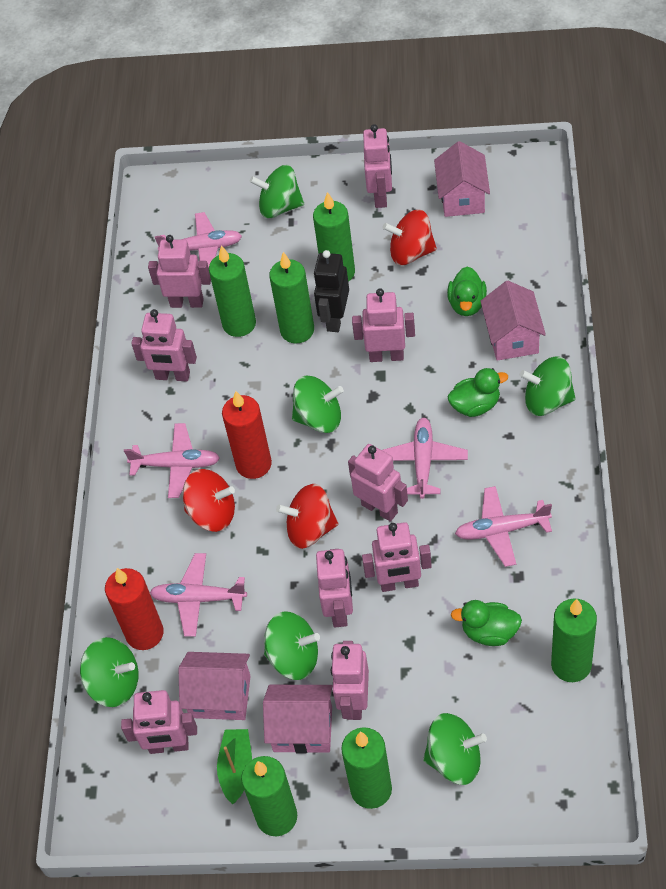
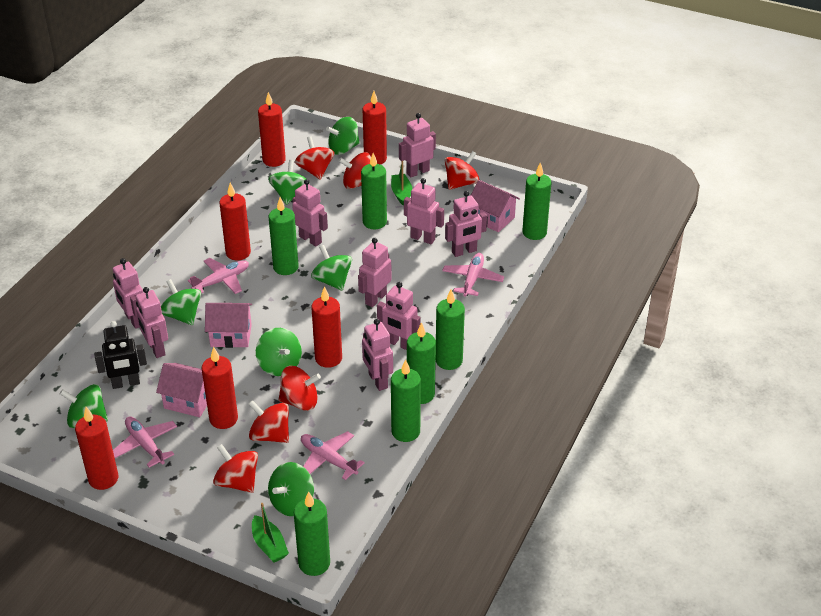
green boat: [217,729,252,804] = 1 -> [252,503,289,563] [391,161,412,206] = 2
green candle: [209,245,256,337] [241,756,297,836] [269,252,314,343] [313,192,355,282] [341,727,392,809] [551,598,597,682] = 6 -> [269,197,299,275] [294,491,330,576] [361,153,387,229] [391,359,421,442] [407,322,436,404] [436,289,465,370] [522,162,551,240] = 7
green duck: [447,266,487,316] [447,368,508,417] [451,600,522,646] = 3 -> none = 0
green spinning top: [80,637,139,707] [250,165,304,218] [264,611,320,680] [292,376,344,433] [423,713,487,785] [520,356,576,416] = 6 -> [60,384,108,428] [161,279,201,325] [256,328,302,376] [268,160,310,205] [268,462,314,516] [311,245,352,291] [326,117,360,155] = 7
pink house: [179,652,251,720] [263,685,333,754] [434,141,490,217] [480,281,546,361] = 4 -> [156,363,207,417] [205,303,252,348] [471,180,520,232] = 3
pink plane: [124,423,220,498] [150,553,247,637] [155,212,242,267] [382,418,468,499] [455,486,552,567] = 5 -> [113,416,177,468] [188,258,249,294] [301,431,365,480] [442,253,504,297] = 4
red candle: [105,568,164,650] [222,391,272,479] = 2 -> [75,407,118,490] [201,347,238,429] [220,183,251,261] [258,92,286,167] [312,286,342,368] [363,91,387,165] = 6
red spinning top: [183,469,235,532] [276,484,338,549] [383,209,437,265] = 3 -> [213,444,258,493] [249,400,289,443] [278,366,321,411] [295,136,334,180] [339,152,371,189] [445,151,479,190] = 6

